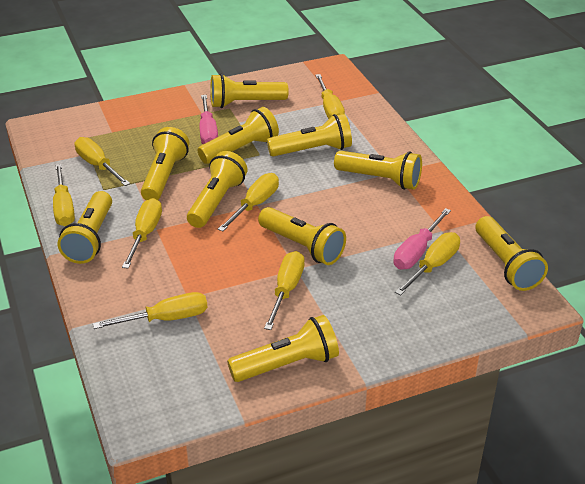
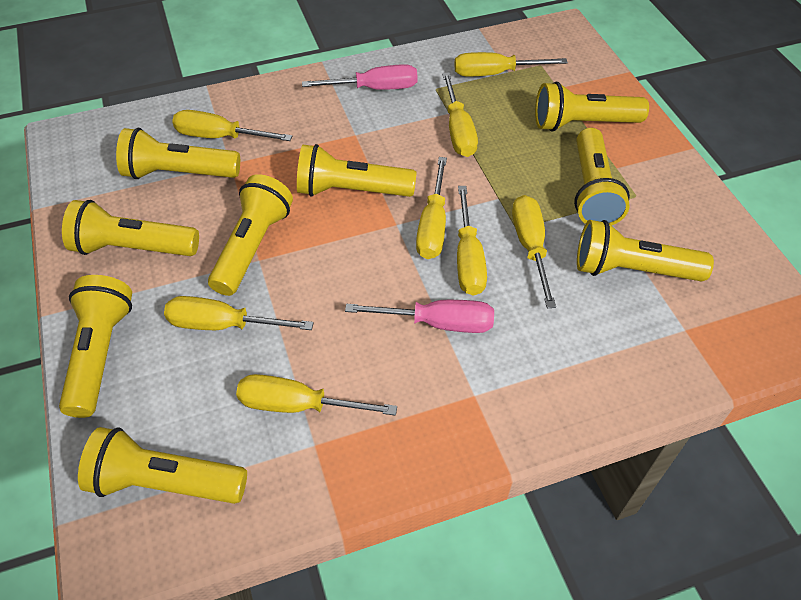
yellow flashlight: [58,191,112,264] [141,127,189,200] [187,151,247,228] [198,107,279,164] [210,74,289,108] [227,315,339,382] [258,207,346,265] [267,114,352,157] [334,151,422,190] [476,216,548,291] = 10 -> [59,275,132,418] [62,200,199,256] [78,427,247,504] [116,128,240,179] [208,174,293,296] [297,144,417,197] [535,81,649,131] [574,128,630,225] [577,220,714,281] = 9

